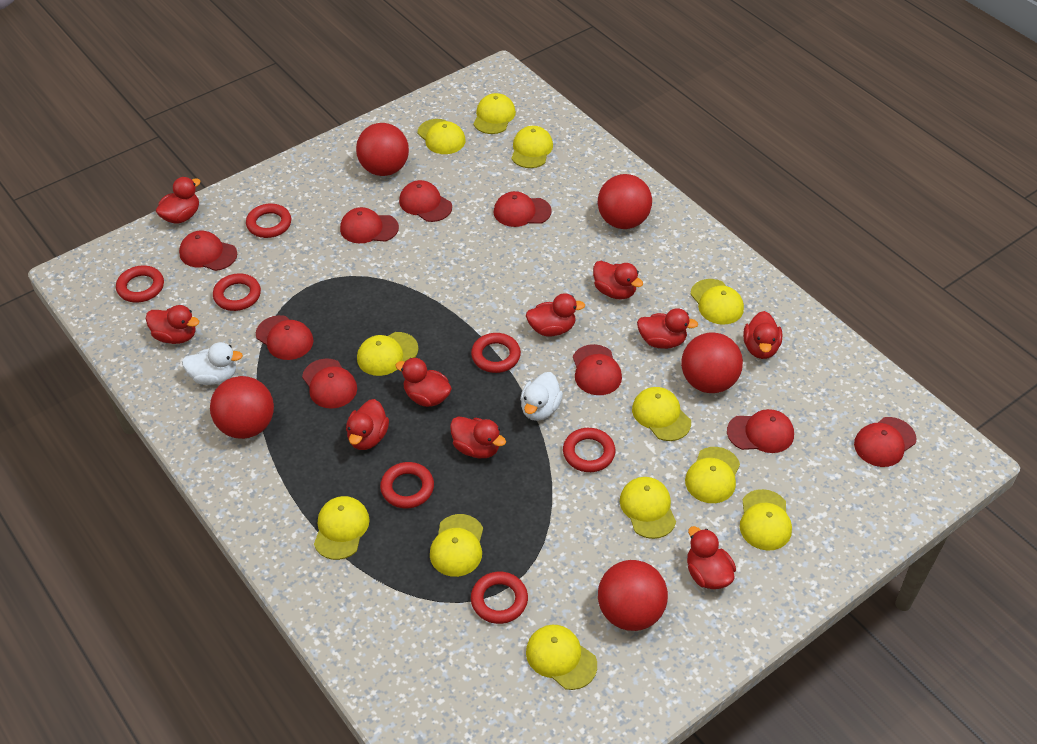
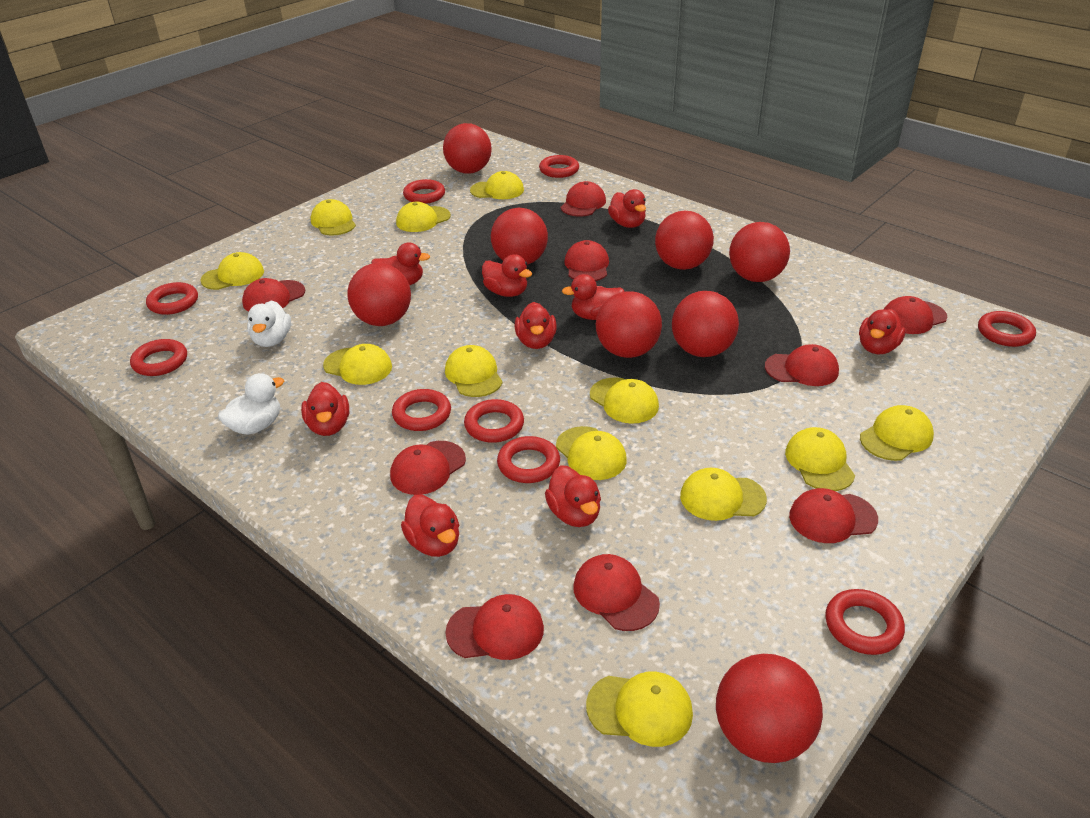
red ball: [210,376,274,439] [356,123,409,176] [598,174,652,229] [598,560,668,631] [681,332,743,393] = 5 -> [347,263,411,326] [443,123,492,174] [491,208,548,265] [596,291,662,358] [655,211,714,270] [672,291,739,357] [716,654,823,763] [729,222,790,282] = 8
red duck: [146,305,199,344] [156,177,201,224] [346,399,389,450] [395,358,452,407] [450,416,506,458] [526,293,585,337] [593,261,643,299] [637,308,698,349] [687,526,736,589] [743,311,782,359] = 10 -> [301,382,349,436] [371,242,430,285] [401,495,459,557] [482,254,532,297] [515,302,557,349] [545,465,601,527] [562,274,625,320] [608,189,646,228] [859,309,906,354] = 9
red ring: [116,266,164,303] [213,273,261,311] [246,204,291,238] [380,462,434,508] [471,333,521,373] [471,572,528,624] [563,428,615,472] = 7 -> [130,339,187,376] [146,282,198,315] [392,389,451,431] [403,179,445,204] [464,399,524,443] [497,436,560,483] [539,155,579,178] [825,589,905,655] [978,311,1036,347] = 9

